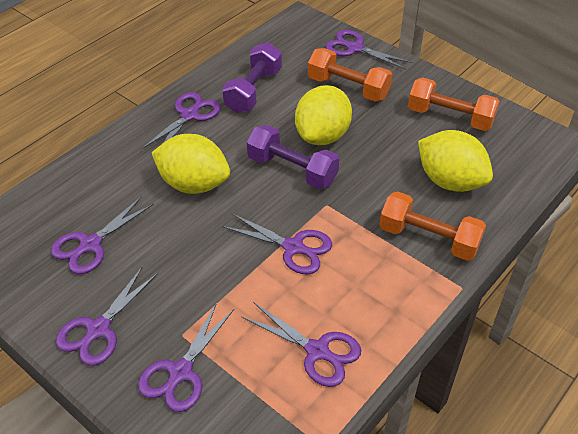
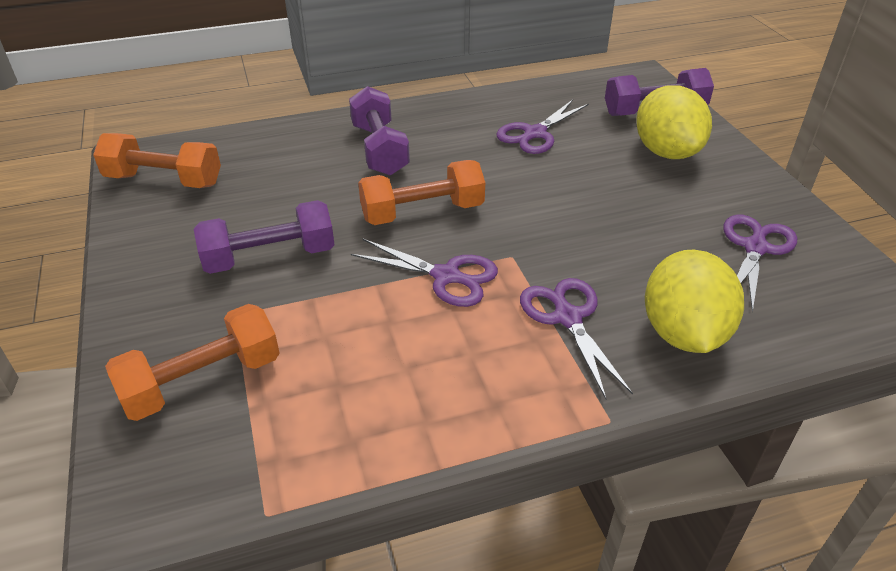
purple dumbbell: [222,42,282,113] [247,125,339,189] = 2 -> [194,200,335,274] [349,86,410,175] [605,68,714,116] = 3
purple scissors: [50,196,154,274] [56,267,158,366] [138,303,234,412] [142,92,221,149] [222,213,332,275] [242,302,361,387] [325,30,412,70] = 7 -> [351,239,498,307] [496,99,589,154] [520,278,633,399] [724,215,797,312] = 4
yellow lemon: [152,134,230,194] [295,85,352,145] [418,130,493,192] = 3 -> [636,85,712,159] [645,250,744,353] = 2

